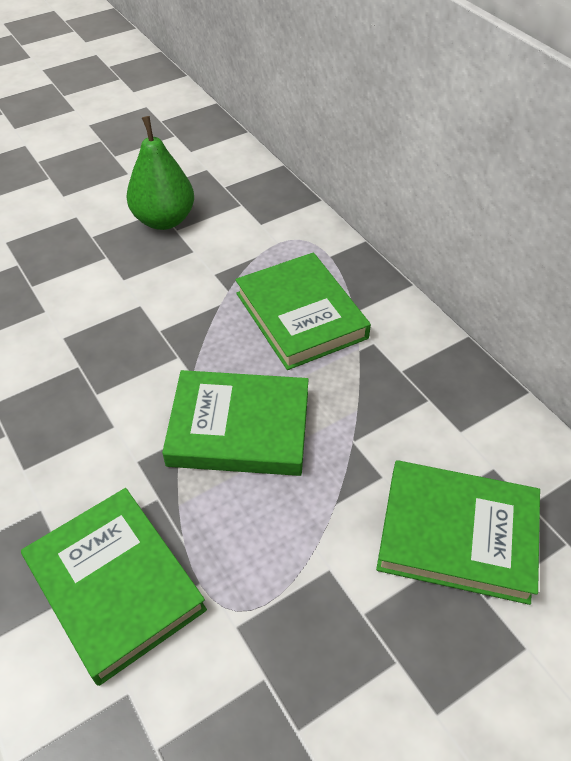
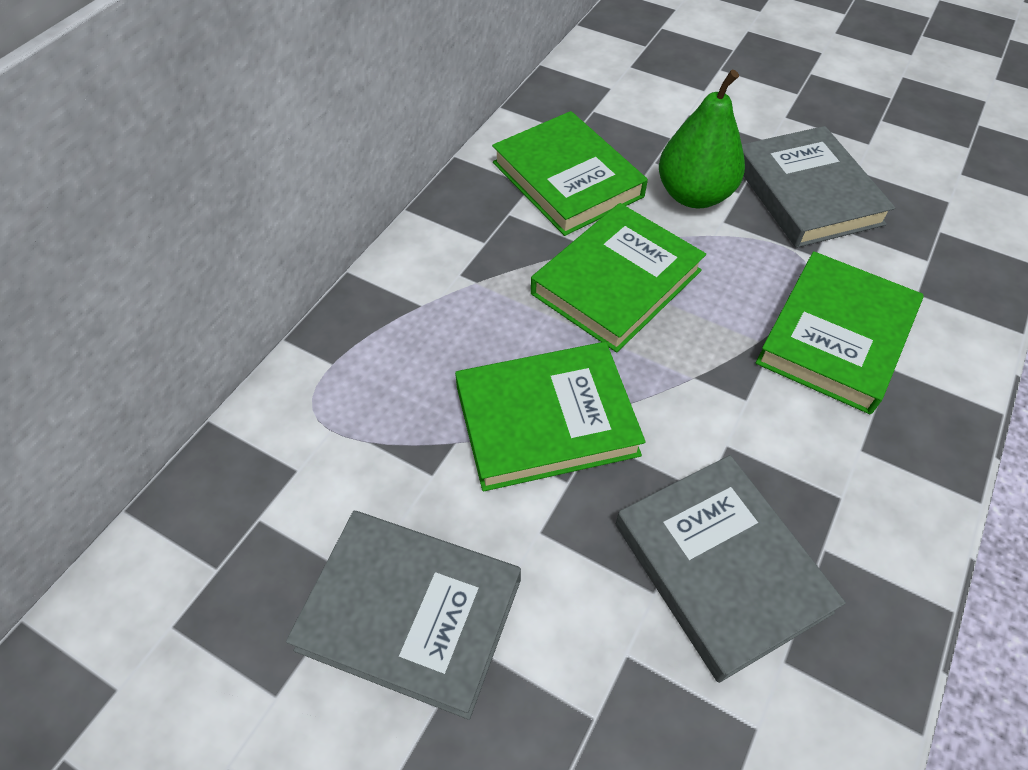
grey book: none = 0 -> [286,511,521,720] [616,455,846,683] [742,126,895,248] = 3

